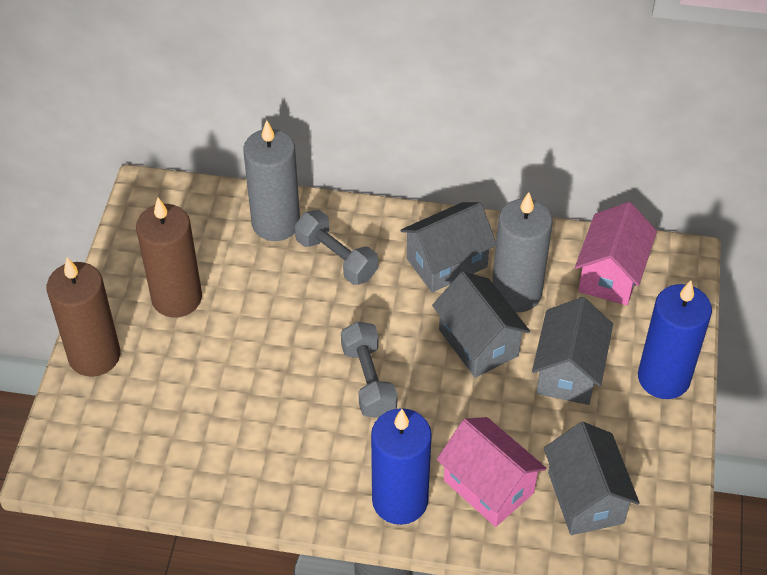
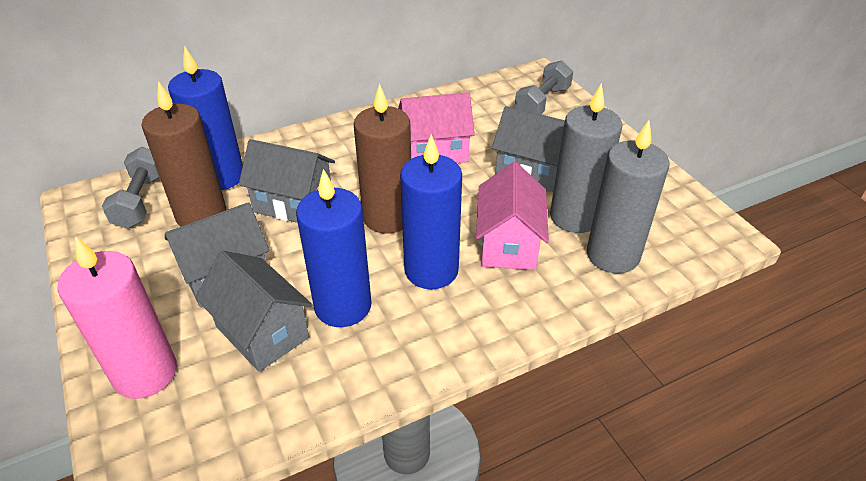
blue candle: [371,408,432,525] [638,280,712,399] = 2 -> [168,46,243,190] [296,169,371,327] [400,134,462,289] = 3
pink candle: none = 0 -> [57,236,177,399] = 1

